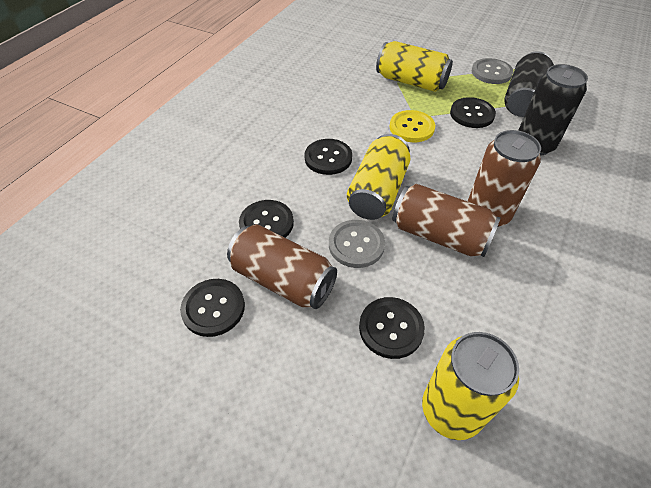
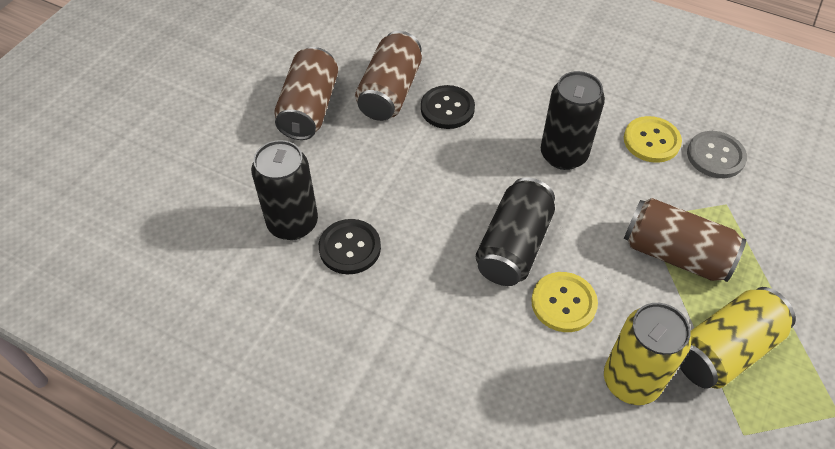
black button: [180,279,245,337] [239,200,294,238] [304,139,352,175] [359,297,425,359] [450,97,496,128] = 5 -> [319,219,381,275] [421,85,475,129] = 2
black can: [504,51,554,117] [518,64,588,156] = 2 -> [251,140,318,240] [476,177,555,286] [541,71,605,170] = 3
grey button: [329,220,385,268] [472,58,513,84] = 2 -> [687,131,747,178] = 1
yellow button: [390,110,435,142] = 1 -> [531,272,598,332] [624,116,682,163] = 2
yellow can: [347,134,410,220] [376,41,453,92] [422,332,519,440] = 3 -> [604,303,691,405] [679,287,796,389] = 2

